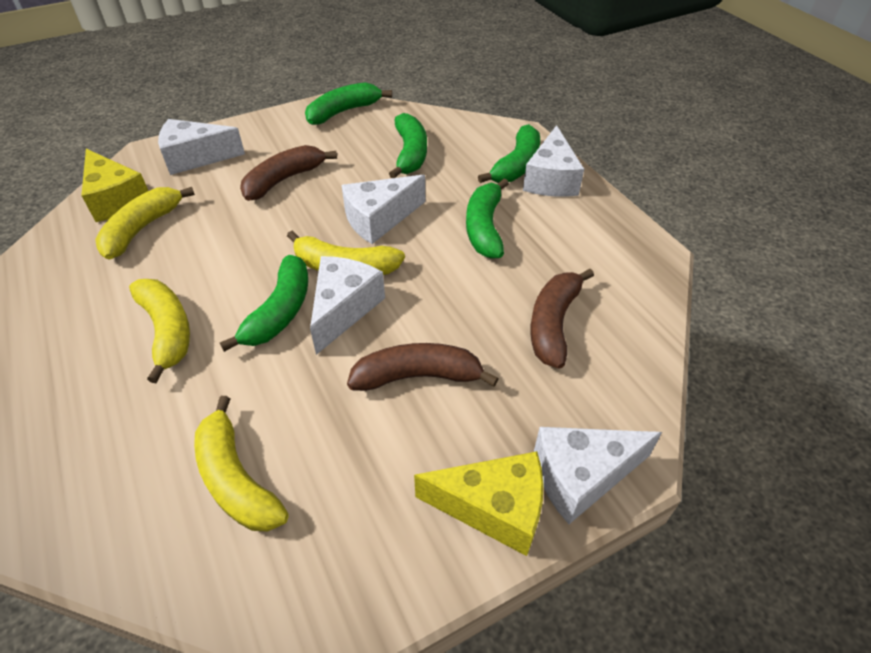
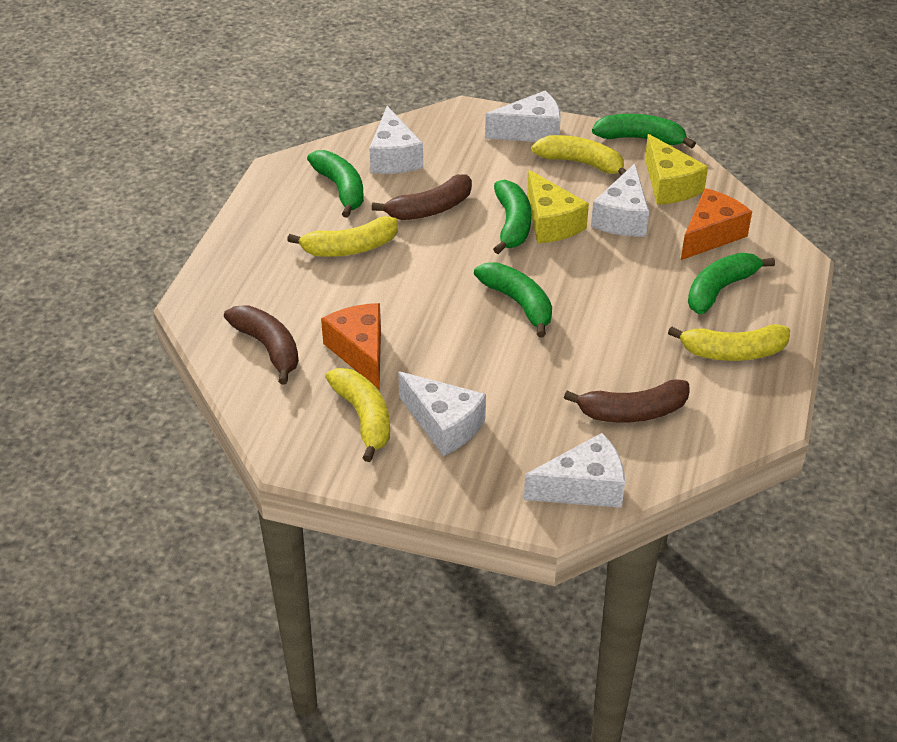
orange cheese: none = 0 -> [321,303,381,389] [681,188,752,260] = 2

